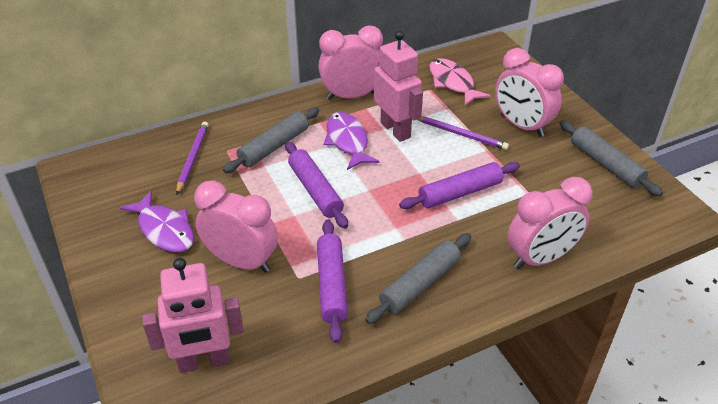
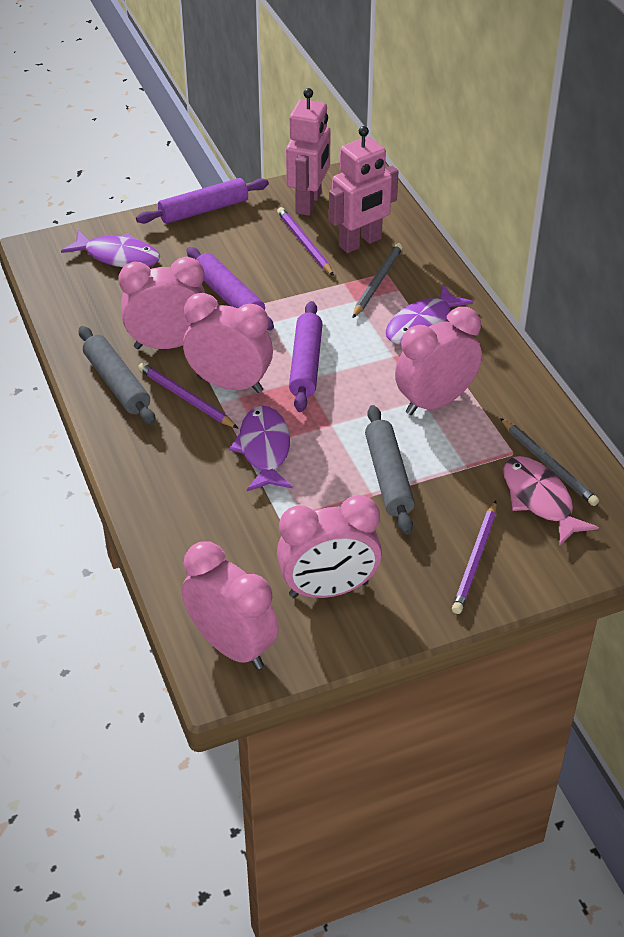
grey pencil: none = 0 -> [352,244,403,318] [500,418,599,506] = 2
grey rolling pin: [223,107,319,173] [365,233,471,324] [559,120,663,196] = 3 -> [79,326,156,425] [365,405,415,535] = 2
pink clock: [194,181,278,273] [318,26,383,100] [495,48,564,137] [508,177,593,269] = 4 -> [118,257,205,349] [182,542,279,669] [183,293,273,393] [277,495,382,598] [395,307,482,415] = 5
purple fish: [120,191,194,252] [324,112,380,170] = 2 -> [61,229,160,267] [229,406,293,491] [386,284,473,344] = 3
purple pencil: [176,122,208,195] [417,116,509,150] = 2 -> [138,363,238,428] [277,207,334,276] [452,501,497,614] = 3

